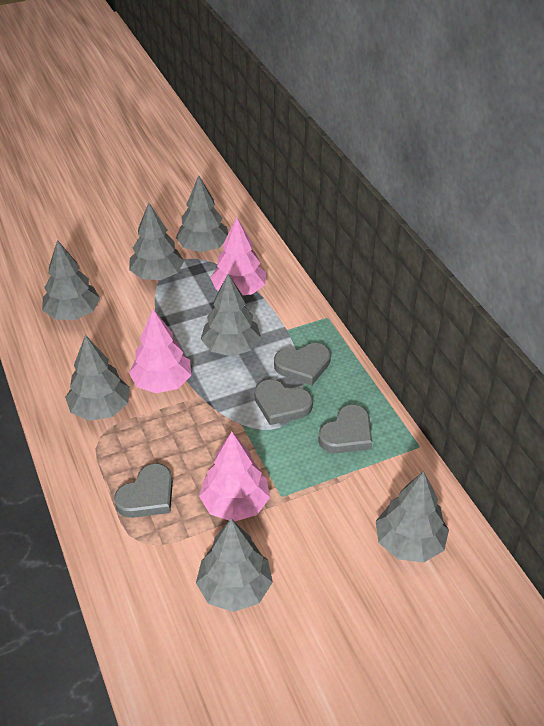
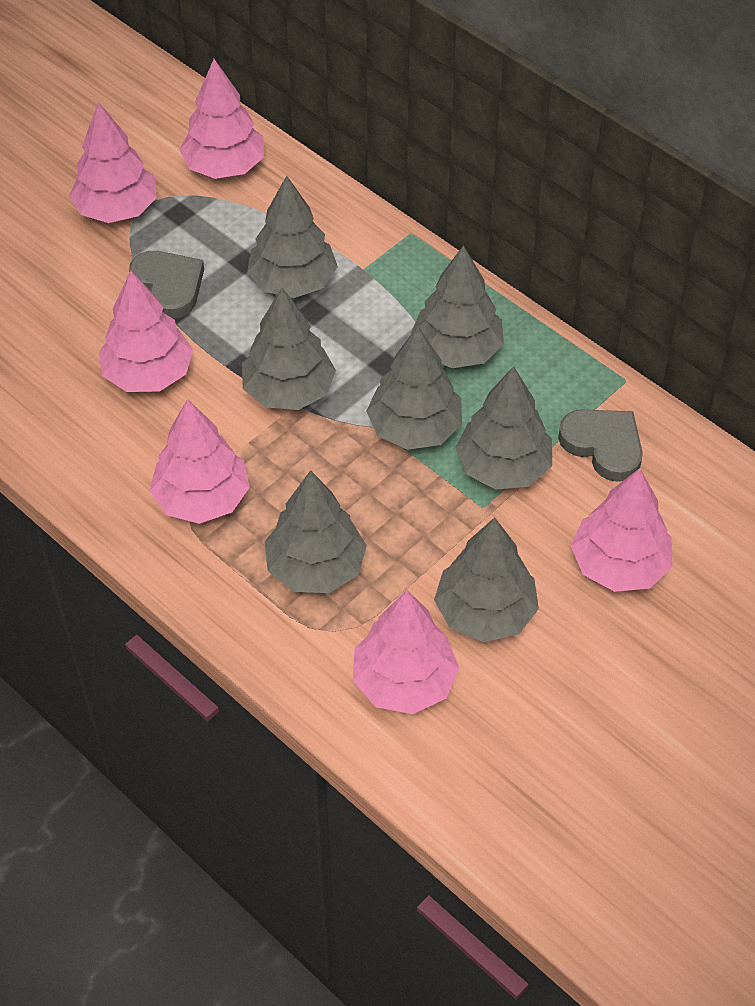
grey heart: [114,463,173,518] [255,379,313,425] [274,343,331,385] [318,404,372,453] = 4 -> [129,251,204,319] [558,410,643,482] = 2
pink tree: [129,309,191,393] [199,432,270,522] [210,218,266,295] = 3 -> [69,102,157,223] [99,271,193,392] [150,399,250,524] [179,59,264,179] [353,590,459,714] [571,468,673,592] = 6

